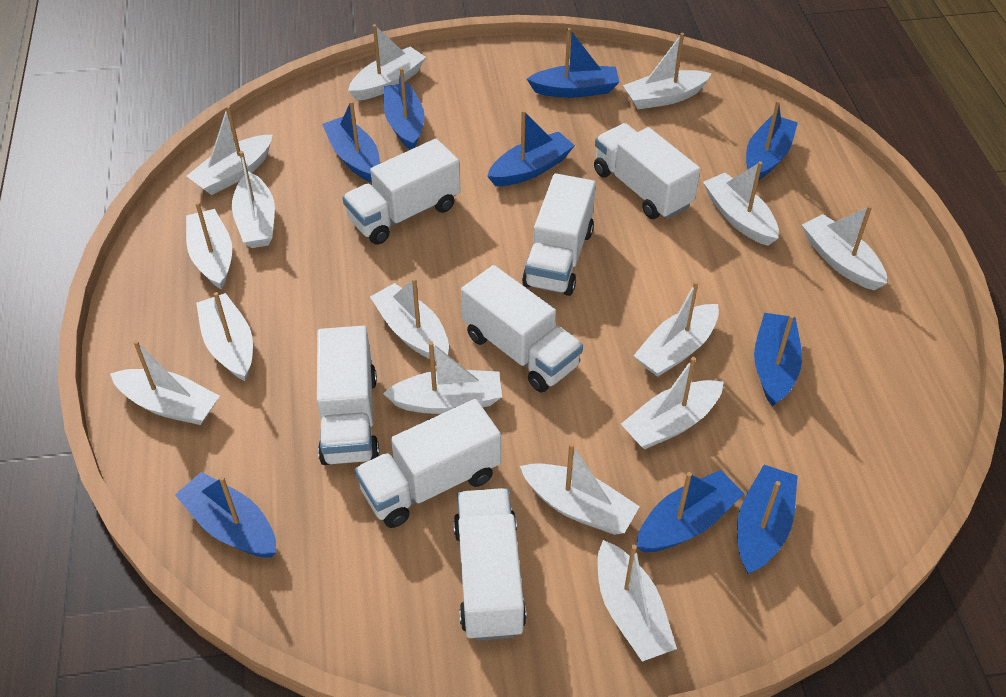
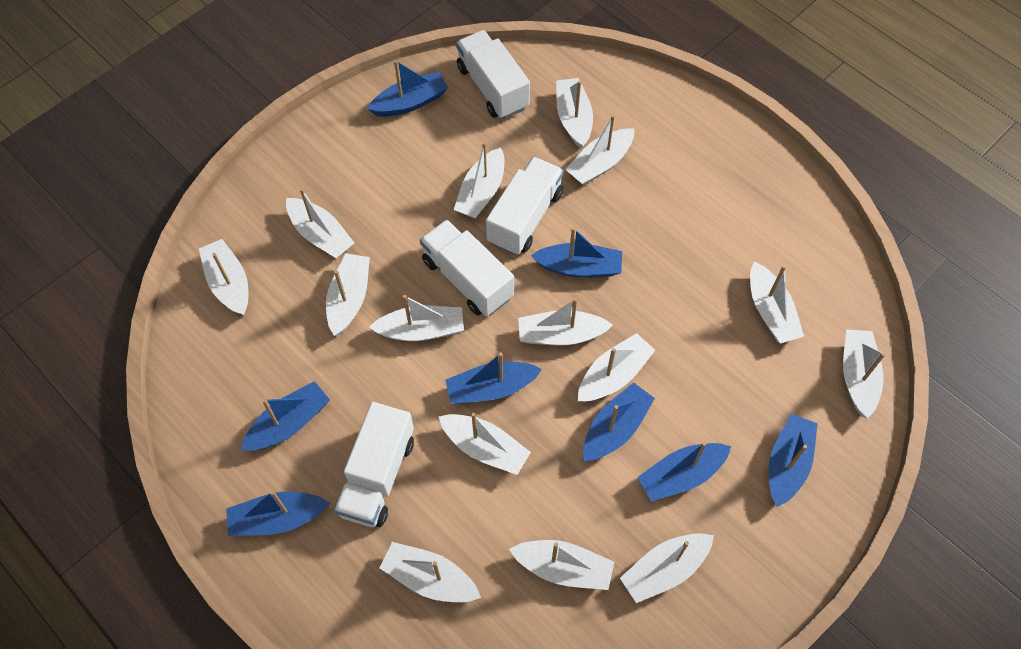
blue boat: [175,472,276,558] [322,101,380,182] [384,67,425,150] [487,110,575,186] [527,28,619,98] [636,470,744,552] [737,465,798,574] [746,100,798,180] [754,313,802,407] = 9 -> [226,491,330,536] [241,381,330,451] [367,60,448,117] [445,352,542,404] [531,227,622,277] [583,382,655,461] [637,442,731,502] [769,414,818,507] = 8
white truck: [317,326,379,465] [342,139,461,245] [355,399,501,528] [453,488,527,641] [461,265,583,393] [522,173,596,296] [594,123,700,219] = 7 -> [334,402,414,527] [420,220,514,316] [456,30,530,119] [486,157,564,255] = 4

